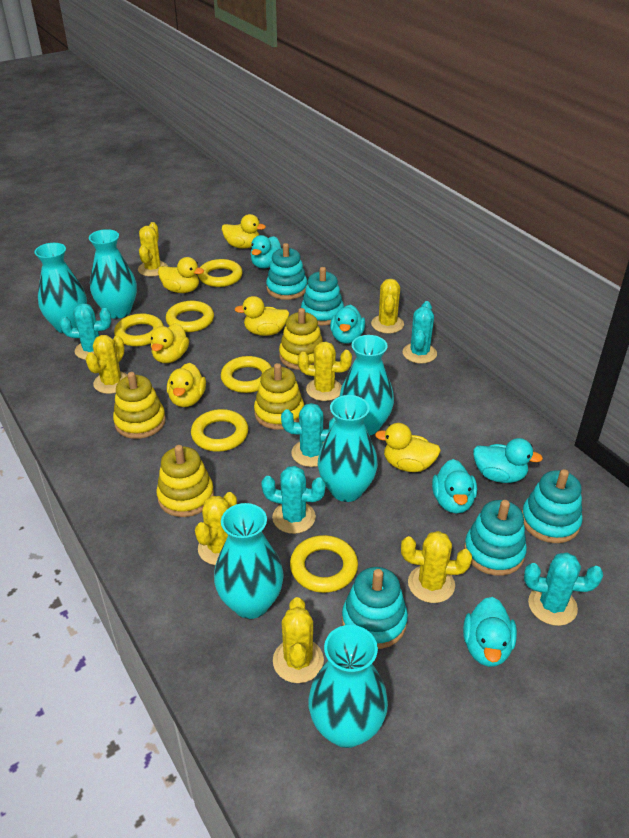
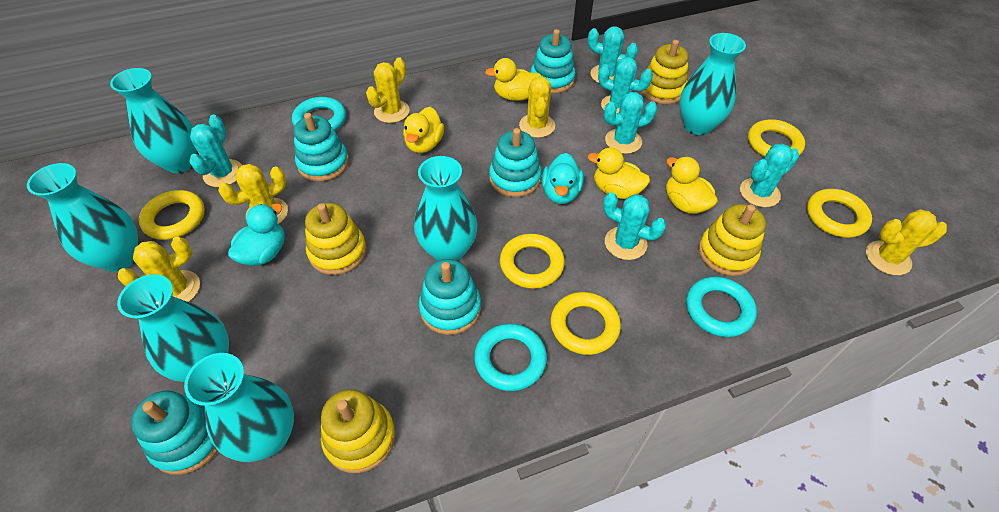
turquoise cactus: [59,303,111,360] [261,466,326,534] [281,403,335,467] [403,301,437,364] [524,552,603,626] = 5 -> [189,115,242,187] [588,26,638,83] [598,57,653,113] [603,192,666,260] [604,92,657,154] [740,143,799,207] = 6
turquoise duck: [251,235,281,268] [330,305,365,344] [432,459,477,513] [463,597,517,667] [473,438,543,483] = 5 -> [228,203,285,266] [542,153,584,204] = 2
turquoise ring: none = 0 -> [292,97,346,130] [474,324,547,391] [686,276,757,337] = 3
yellow cactus: [86,335,127,394] [138,222,168,276] [195,492,237,565] [273,597,324,683] [298,342,352,401] [371,279,404,333] [401,531,472,603] = 7 -> [118,236,200,302] [218,164,288,224] [366,57,409,123] [519,76,555,138] [866,209,947,275] = 5
yellow duck: [151,323,189,363] [158,257,204,293] [167,363,206,407] [222,214,266,249] [234,296,289,336] [375,423,441,472] = 6 -> [403,107,444,153] [485,58,542,101] [588,147,650,199] [666,157,718,214] = 4
yellow ring: [114,314,164,346] [166,301,214,332] [191,409,248,452] [198,259,243,287] [221,356,272,393] [290,535,358,593] = 6 -> [139,190,205,240] [500,234,565,289] [551,292,621,355] [748,119,805,157] [807,189,872,238] = 5

